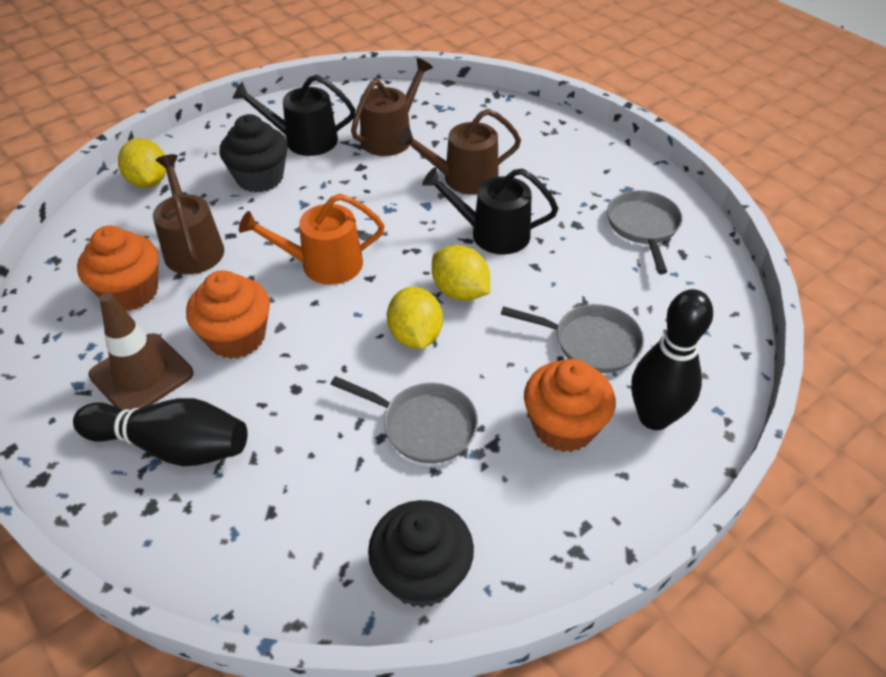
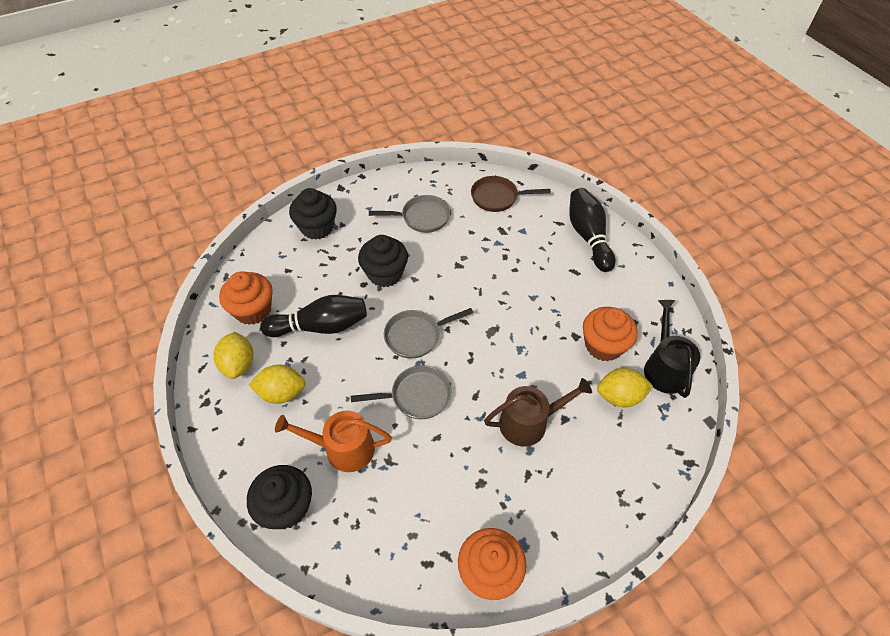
black cupcake: [220,114,288,193] [368,500,474,608] = 2 -> [247,465,312,529] [289,188,337,240] [358,235,408,287] = 3
black watering can: [233,75,355,156] [422,167,558,255] = 2 -> [644,300,700,398] = 1
brown pan: none = 0 -> [471,176,551,212] = 1
brown traffic cone: [88,293,193,410] = 1 -> none = 0
brown watering can: [153,154,224,274] [351,58,433,156] [397,109,521,195] = 3 -> [484,378,592,447] = 1

